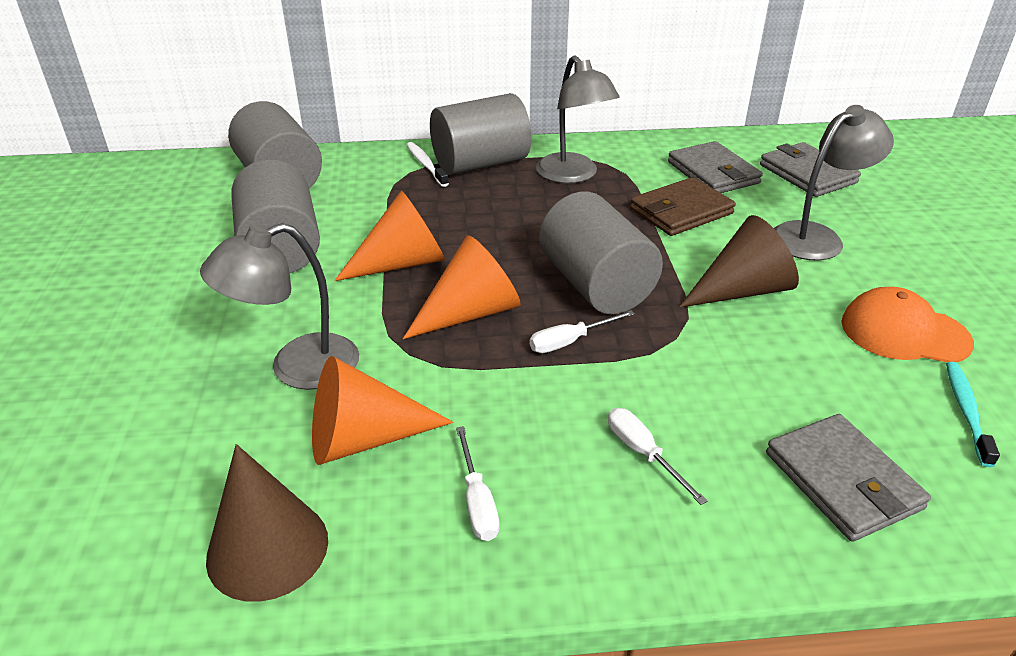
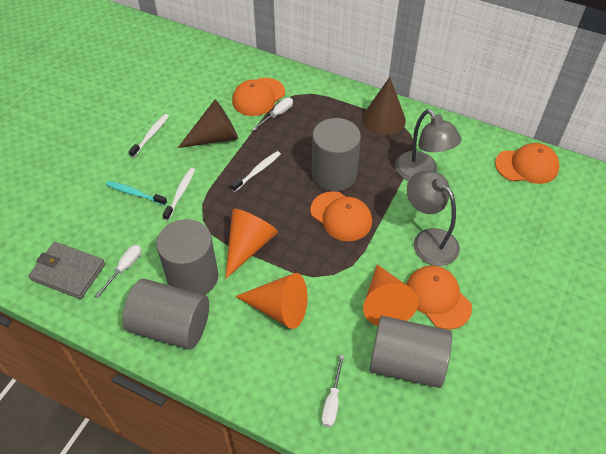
brown wallet: [630,177,736,236] = 1 -> none = 0
grey lamp: [200,223,359,390] [536,55,620,183] [774,105,894,261] = 3 -> [395,109,462,181] [407,171,460,266] = 2
grey wallet: [668,141,763,193] [760,142,861,197] [766,414,931,542] = 3 -> [28,242,105,299] = 1
orange cap: [841,287,974,363] = 1 -> [232,78,285,116] [310,191,372,241] [406,266,472,330] [495,143,560,184] = 4
white toothbrush: [406,142,449,187] = 1 -> [129,114,169,158] [163,168,195,221] [231,151,281,192] = 3

